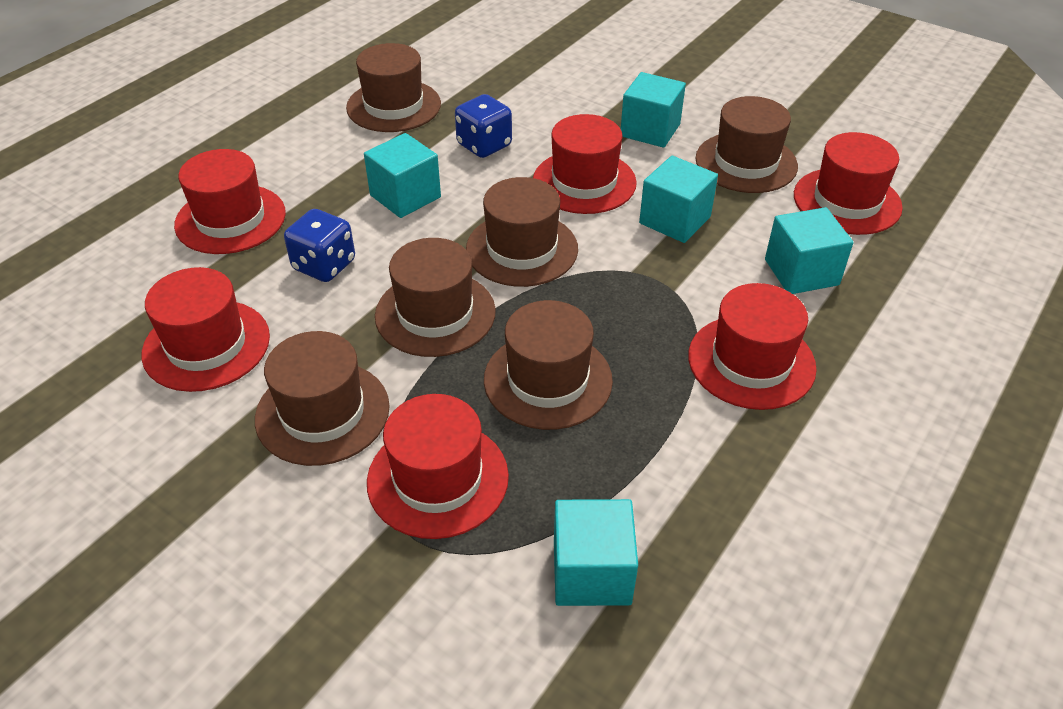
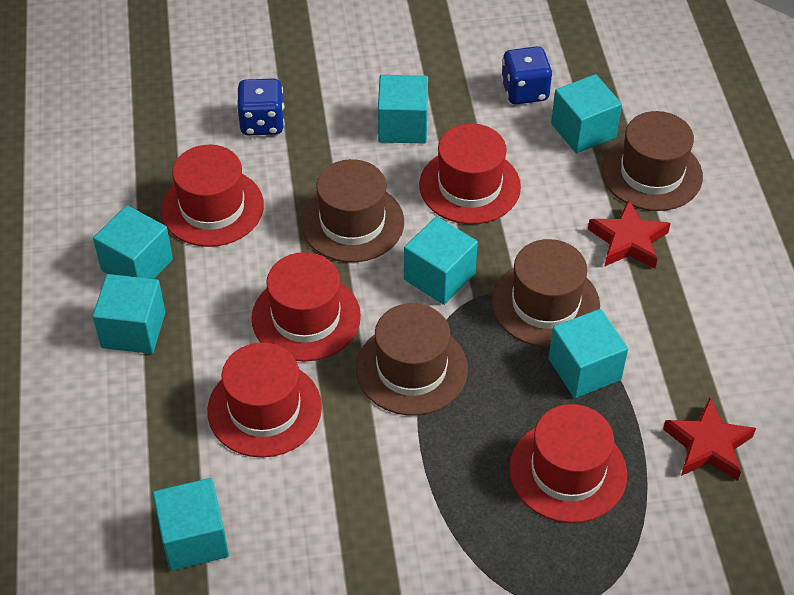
brown hat: [255,331,390,466] [346,43,441,132] [375,238,496,357] [466,177,578,287] [484,300,613,430] [695,96,798,193] = 6 -> [301,159,404,262] [356,303,468,415] [492,239,600,347] [602,111,703,211] = 4
red hat: [141,267,270,392] [174,149,286,254] [367,394,509,539] [533,114,637,214] [688,283,817,410] [794,132,903,235] = 6 -> [161,145,264,247] [207,342,322,458] [252,252,361,362] [419,123,521,224] [509,404,627,523] = 5
red star: none = 0 -> [588,200,671,269] [663,398,756,481] = 2
turquoise cube: [364,133,441,218] [554,499,638,606] [621,72,686,148] [639,156,718,243] [765,207,854,294] = 5 -> [93,205,173,279] [93,274,165,354] [153,478,229,571] [378,75,428,143] [404,216,478,305] [548,309,628,398] [551,74,622,153] = 7

